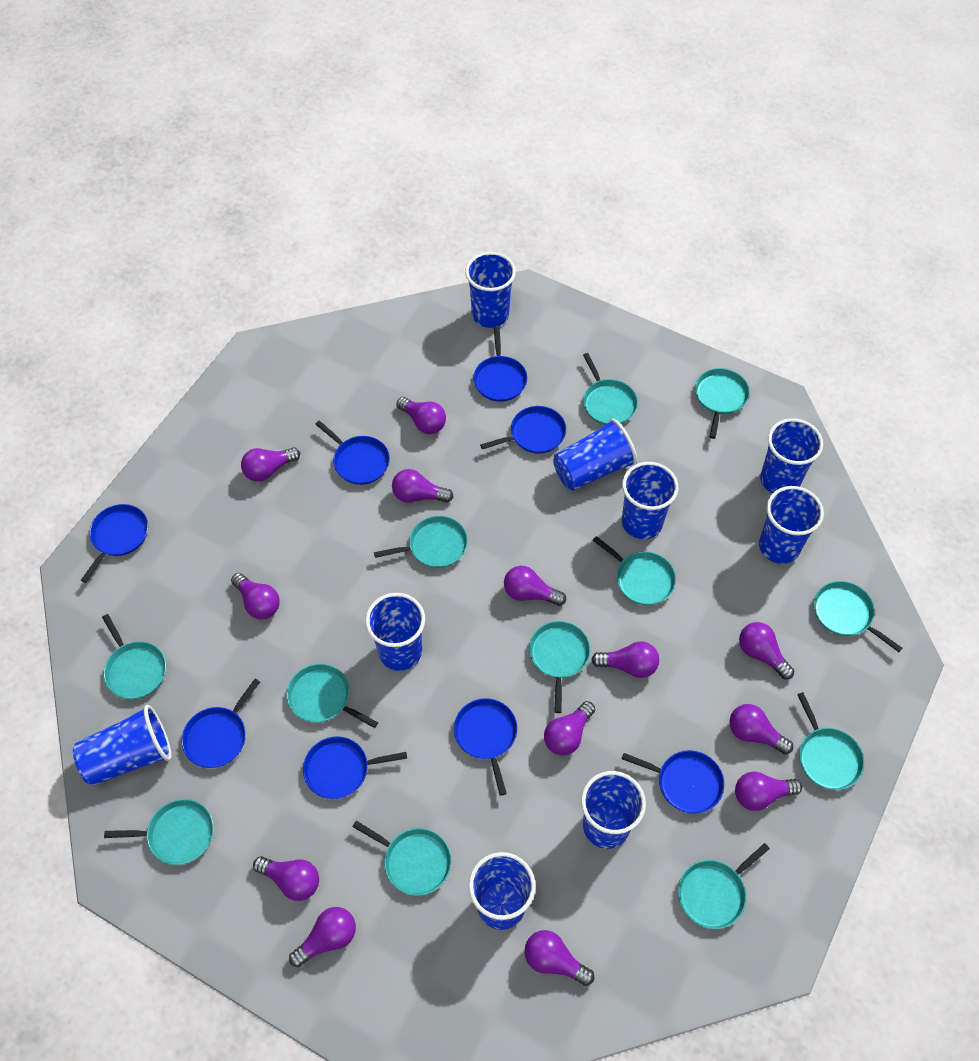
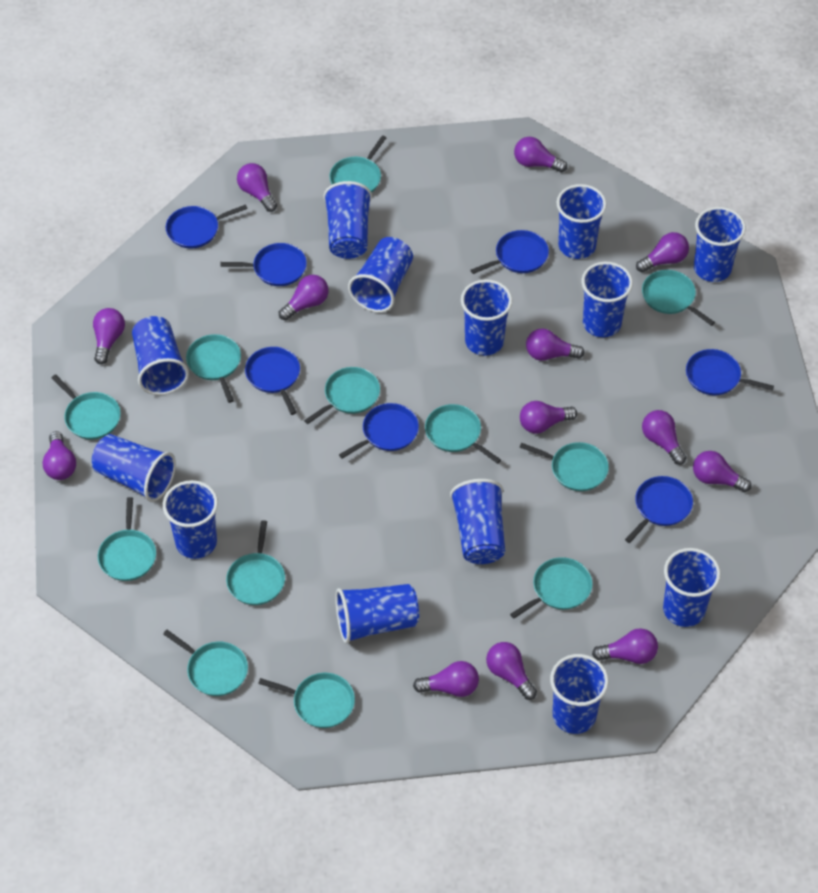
blue cup: [73,705,172,786] [365,593,425,671] [465,252,516,328] [469,852,536,930] [553,419,637,491] [581,771,646,849] [622,462,678,539] [759,486,824,564] [760,418,823,493] = 9 -> [92,434,176,502] [132,316,189,395] [163,480,218,559] [323,181,372,259] [335,584,419,644] [348,237,413,313] [450,479,505,564] [461,279,512,356] [550,654,609,734] [556,184,607,259] [581,262,633,337] [663,548,721,627] [694,207,746,282] = 13
blue pan: [81,504,148,583] [182,679,260,768] [303,736,407,799] [315,421,390,485] [454,698,517,796] [473,327,527,402] [480,406,566,454] [622,750,724,814] = 8 -> [166,204,248,248] [220,243,307,286] [245,347,300,415] [339,403,419,459] [470,230,549,274] [625,476,693,543] [686,349,774,395] = 7

